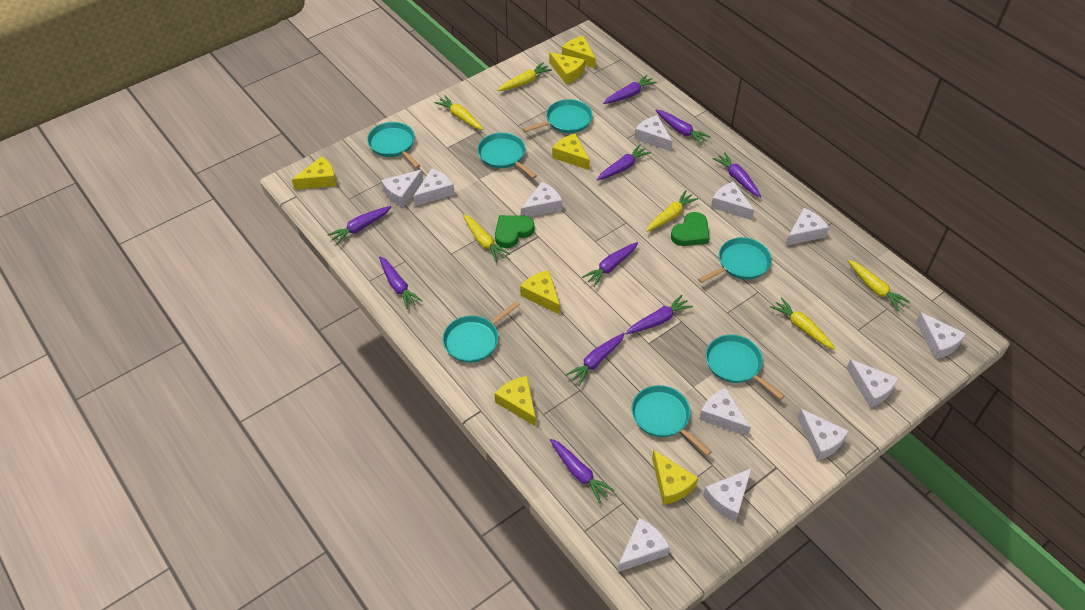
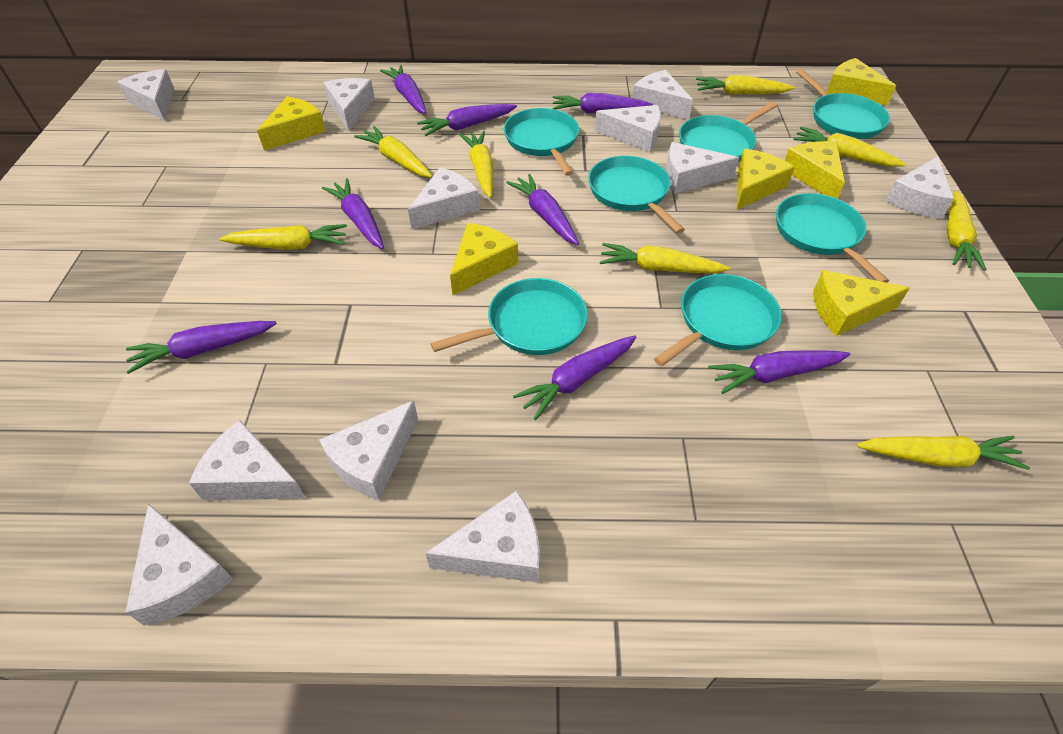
green heart: [495,215,534,248] [671,212,710,246] = 2 -> none = 0
purple carrot: [327,206,392,245] [379,257,422,309] [550,439,614,503] [566,333,625,386] [582,242,638,287] [597,144,651,181] [603,75,657,104] [626,295,693,334] [655,110,711,145] [713,153,761,198] = 10 -> [126,321,277,374] [322,178,384,249] [380,65,426,114] [417,104,517,136] [506,174,579,245] [513,335,636,420] [552,93,653,113] [708,350,851,394] = 8
white cheese: [381,170,423,207] [413,168,455,206] [521,182,562,217] [617,518,670,572] [634,115,673,151] [699,388,751,436] [703,468,752,521] [711,181,754,220] [786,208,829,246] [797,409,849,460] [846,359,898,408] [916,312,966,359] = 12 -> [118,69,174,120] [125,504,233,626] [189,420,305,500] [319,401,418,500] [323,78,375,131] [408,167,480,230] [425,491,540,583] [595,105,661,152] [632,70,693,120] [666,142,739,193] [885,157,954,219] = 11
yellow carrot: [434,95,484,130] [463,214,510,262] [497,62,552,91] [646,190,698,232] [770,297,836,350] [848,260,910,311] = 6 -> [219,224,347,250] [354,126,432,178] [460,131,494,198] [600,243,730,273] [696,75,795,95] [793,127,906,167] [857,436,1030,470] [947,191,986,271] = 8
yellow cheese: [292,156,337,190] [494,376,536,426] [520,270,560,315] [549,52,585,84] [552,133,590,170] [562,36,596,68] [652,450,698,505] = 7 -> [257,96,326,151] [450,223,518,295] [737,149,794,209] [785,141,845,199] [813,270,910,336] [826,58,896,105] = 6

